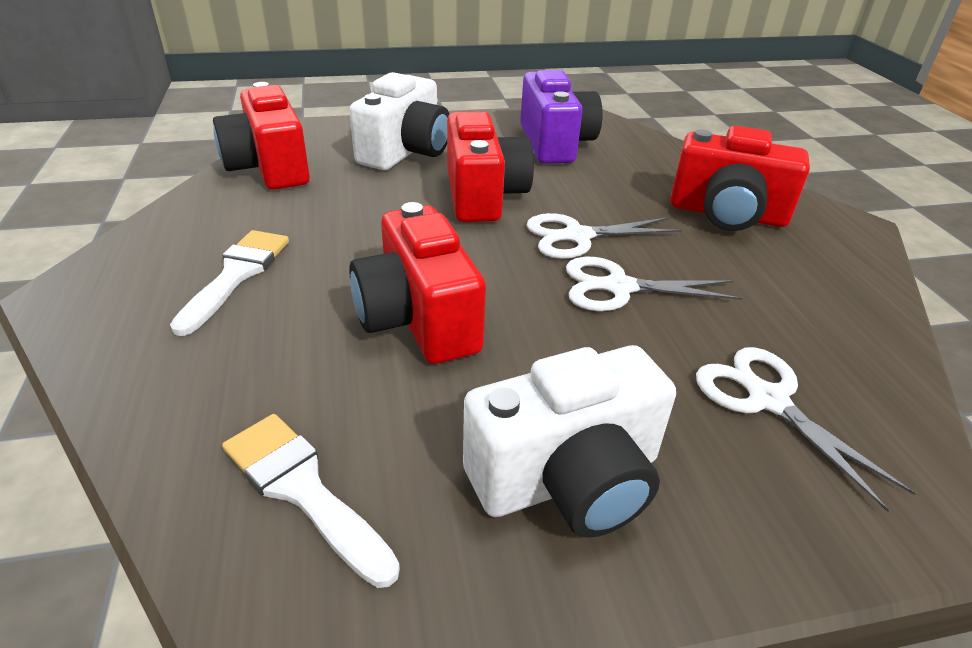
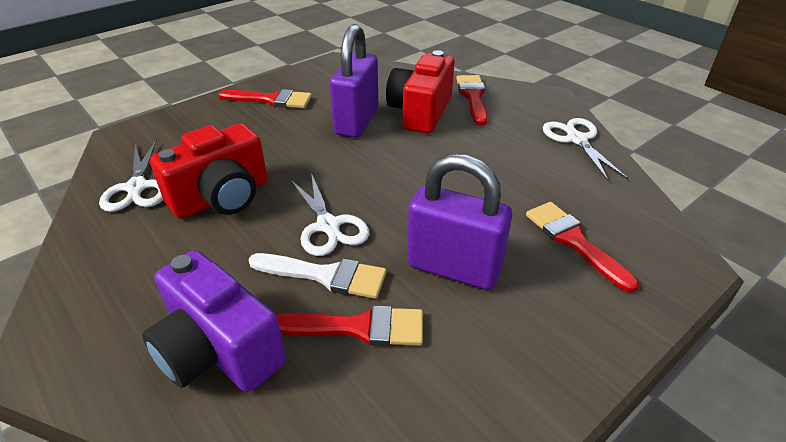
purple padlock: none = 0 -> [330,24,378,138] [407,154,512,290] = 2
red brush: none = 0 -> [218,89,312,108] [275,305,423,346] [456,75,488,125] [526,202,639,293] = 4
red camera: [213,82,310,190] [349,202,486,364] [447,112,534,222] [670,126,810,231] = 4 -> [150,123,267,219] [386,50,454,134] = 2
white brush: [170,230,289,336] [222,414,400,588] = 2 -> [248,253,387,299] = 1
white camera: [349,72,450,170] [463,345,676,538] = 2 -> none = 0

